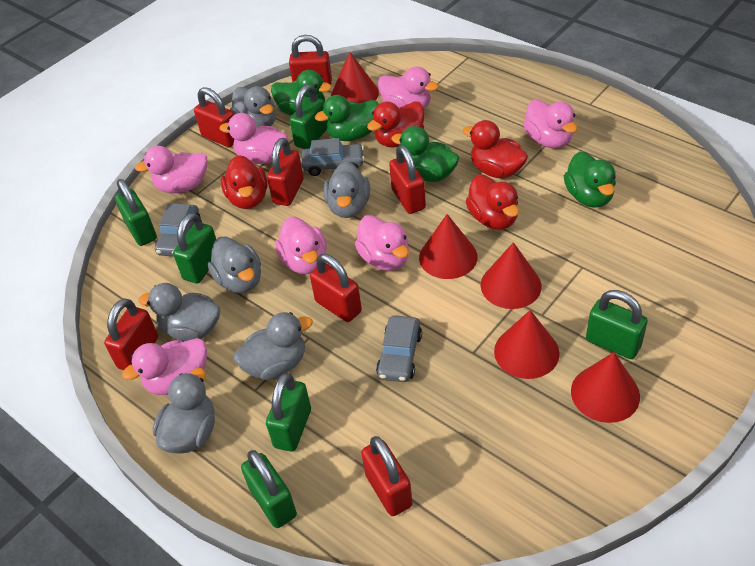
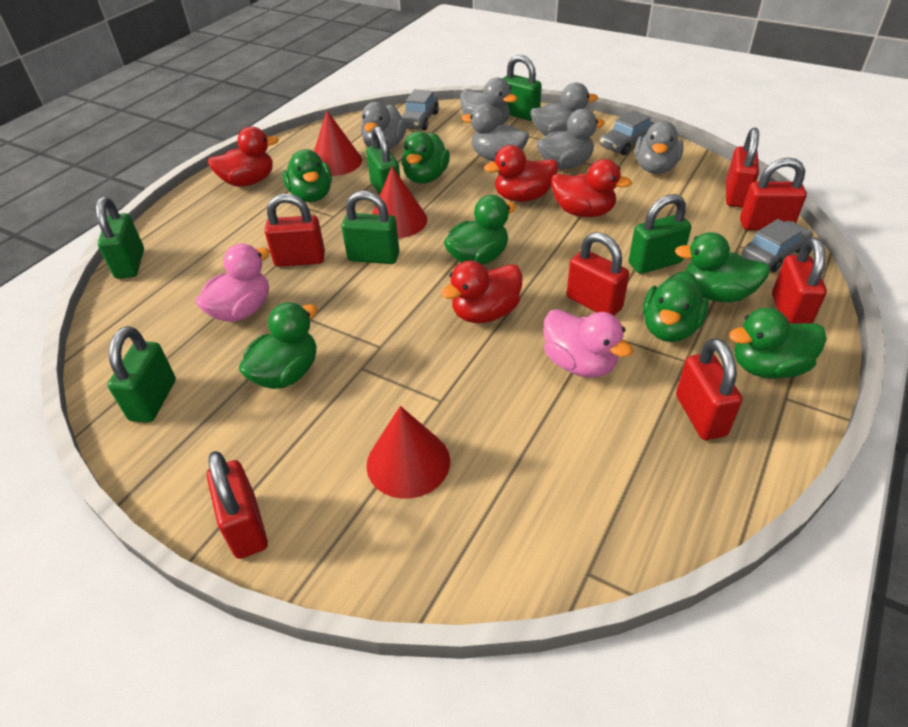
green duck: [271,70,332,116] [315,95,379,141] [391,126,460,182] [564,151,616,208] = 4 -> [239,302,318,389] [282,149,332,202] [402,131,450,183] [444,195,516,265] [643,271,709,342] [675,232,770,302] [729,308,827,379] = 7
pink duck: [122,338,207,395] [135,146,207,193] [220,113,288,164] [275,217,327,274] [355,215,409,271] [378,66,439,108] [523,99,577,148] = 7 -> [195,244,270,322] [543,309,633,378] = 2
red cone: [331,52,379,103] [419,214,478,279] [481,242,542,309] [494,310,560,379] [571,352,640,423] = 5 -> [314,111,362,176] [366,406,450,499] [372,166,427,238] = 3

